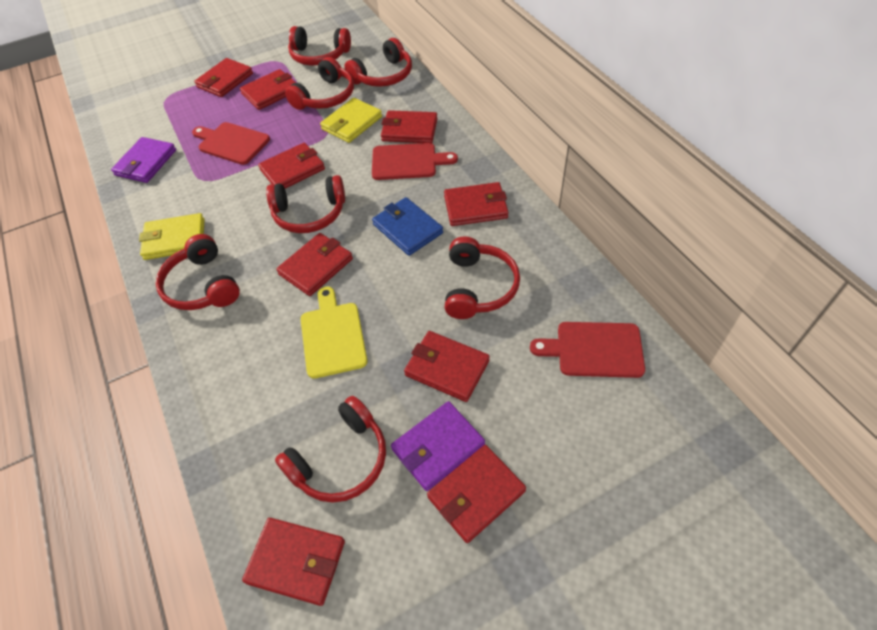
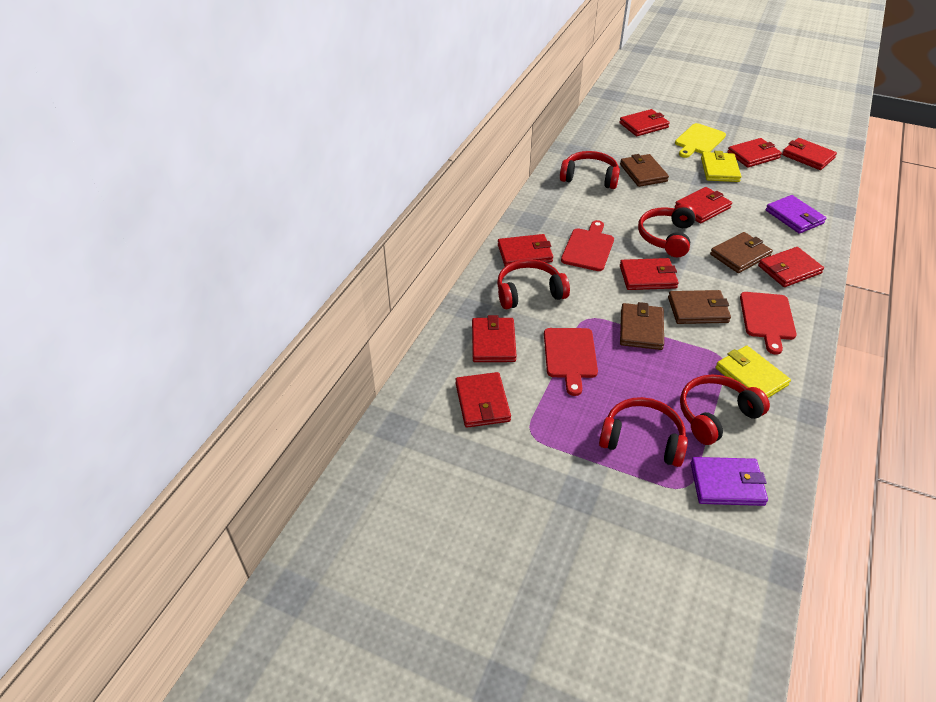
blue wallet: [372,197,443,256] = 1 -> none = 0
brown wallet: none = 0 -> [620,154,669,187] [620,302,664,350] [668,290,731,324] [710,232,773,273] = 4
red headphones: [156,234,240,310] [266,175,345,233] [275,396,386,503] [285,57,354,110] [288,26,351,65] [344,38,412,87] [444,236,520,319] = 7 -> [497,259,570,309] [560,151,620,189] [599,397,688,467] [638,204,696,258] [680,374,770,445] = 5

